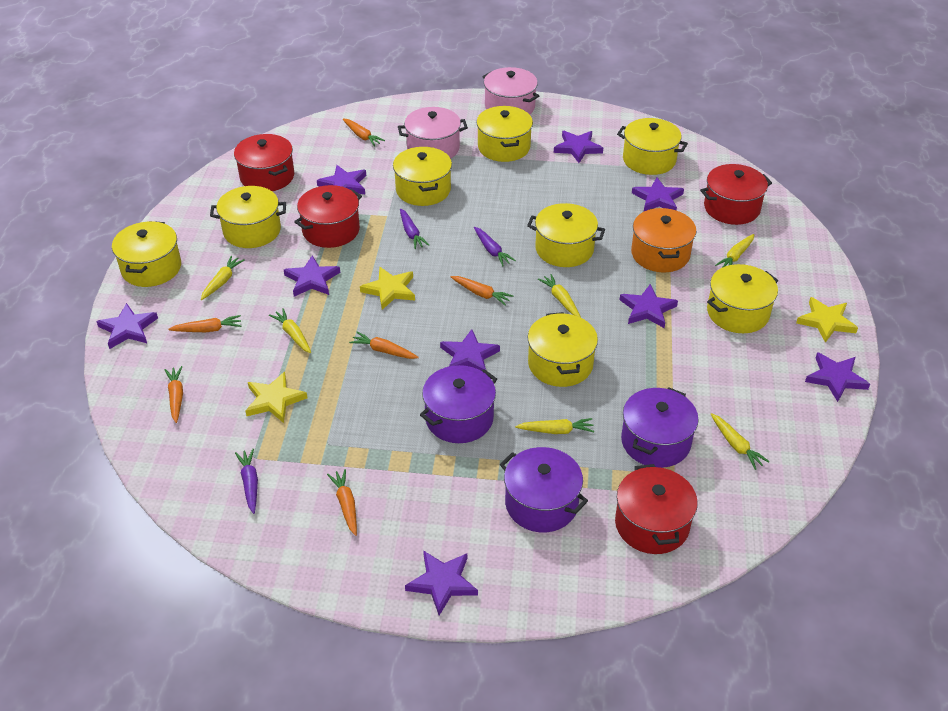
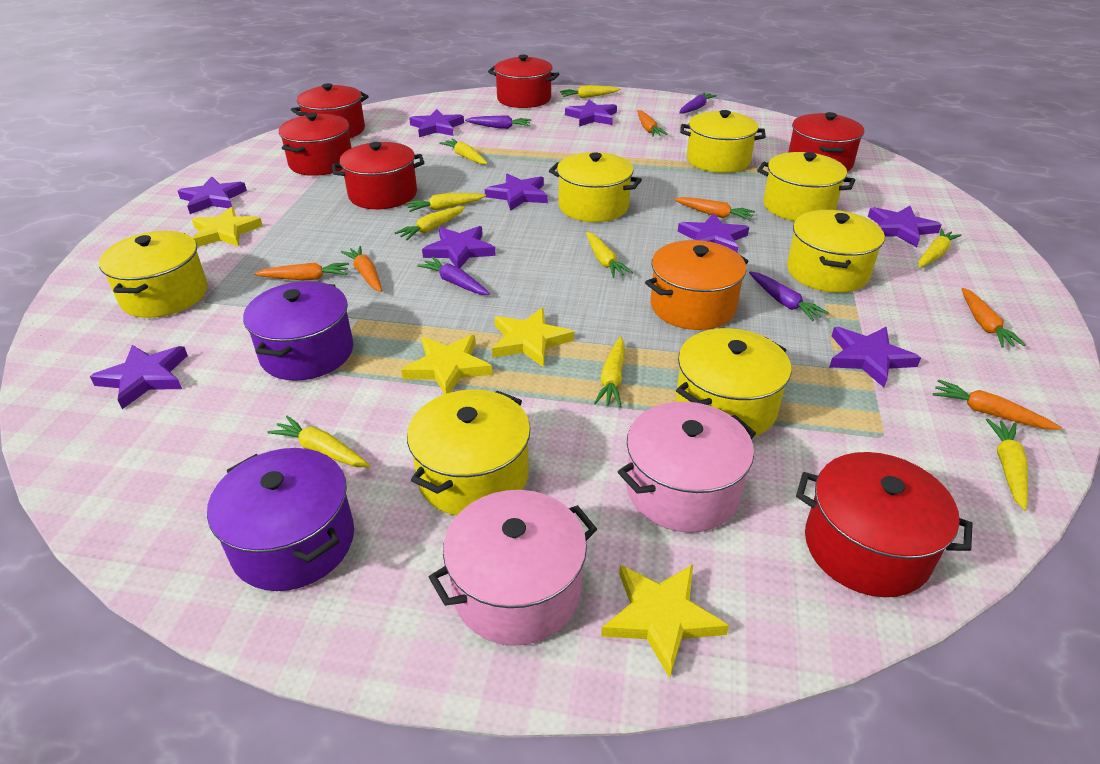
purple carrot: [235,449,258,514] [400,209,429,249] [474,227,516,266] = 3 -> [417,257,490,295] [465,115,531,129] [679,92,717,114] [749,272,829,321] = 4
purple pot: [420,365,497,443] [500,447,588,532] [621,387,699,468] = 3 -> [207,448,354,591] [243,281,353,381] = 2
red pot: [234,134,294,191] [294,185,362,248] [615,464,698,554] [700,164,772,225] = 4 -> [279,113,351,176] [291,83,369,138] [332,142,424,209] [488,54,559,108] [788,112,864,172] [796,452,973,597] = 6
yellow carrot: [201,256,245,300] [269,308,311,353] [515,418,594,434] [538,274,581,318] [711,413,770,470] [715,234,754,267] = 6 -> [267,416,370,467] [395,206,465,240] [406,193,486,212] [439,138,487,164] [560,85,620,98] [586,232,633,278] [594,336,625,407] [919,229,962,268] [986,418,1028,511] = 9
yellow pot: [112,221,181,287] [210,186,286,248] [393,147,452,206] [476,106,533,162] [527,203,605,267] [528,312,598,387] [617,118,688,175] [707,264,778,333] = 8 -> [99,231,208,318] [407,390,530,516] [549,152,642,222] [676,328,791,437] [680,110,766,173] [757,152,855,221] [787,210,885,293] = 7
yellow star: [245,372,308,423] [360,267,415,310] [796,297,858,343] = 3 -> [192,207,263,247] [401,335,492,395] [492,308,574,367] [601,564,729,678] = 4

